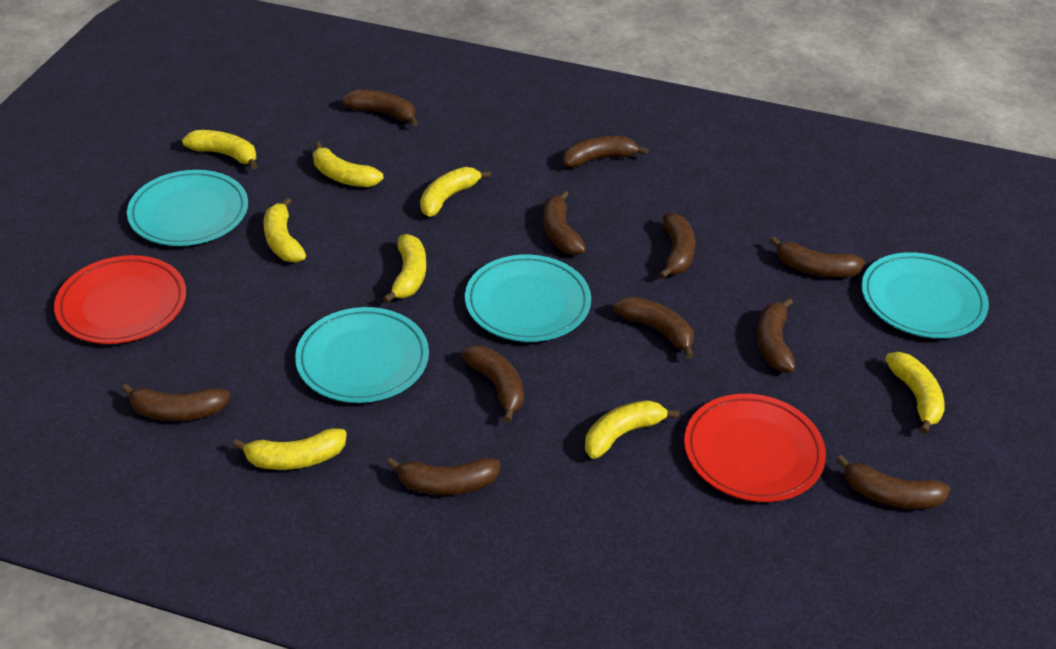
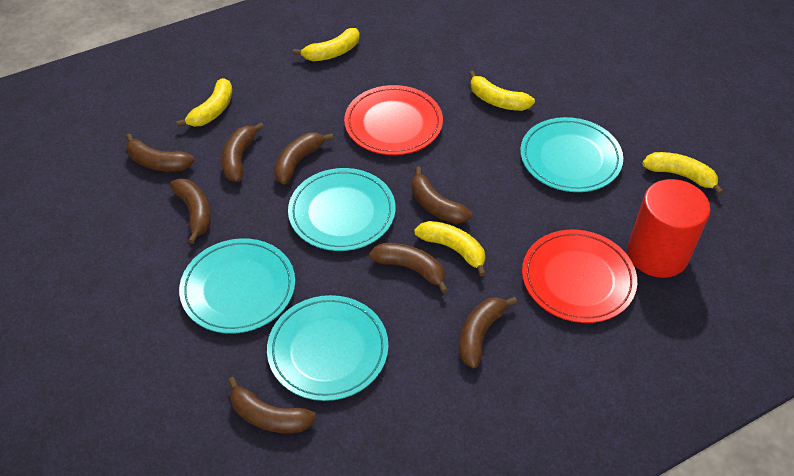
brown banana: [121,384,230,421] [342,90,419,126] [386,457,501,495] [461,345,524,423] [543,191,586,255] [563,136,648,168] [613,296,694,359] [659,213,695,279] [757,298,796,372] [770,237,865,277] [836,455,950,509] = 11 -> [126,134,195,172] [170,178,211,244] [221,123,264,182] [228,377,316,433] [274,133,333,185] [369,243,448,293] [411,167,472,224] [459,297,517,368] = 8
red cylinder: none = 0 -> [627,179,710,278] = 1
yellow banana: [182,130,258,169] [233,428,347,470] [263,197,306,262] [313,142,383,187] [383,234,426,303] [420,167,491,217] [585,400,679,459] [885,352,944,434] = 8 -> [176,78,233,127] [293,28,360,61] [414,221,486,276] [469,71,535,111] [642,152,724,195] = 5

